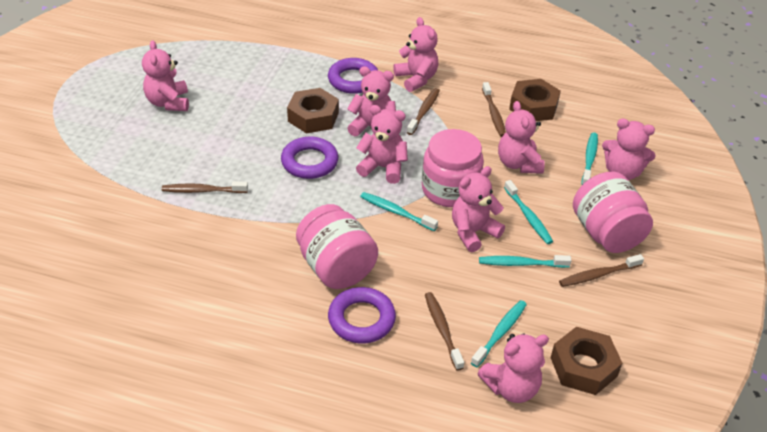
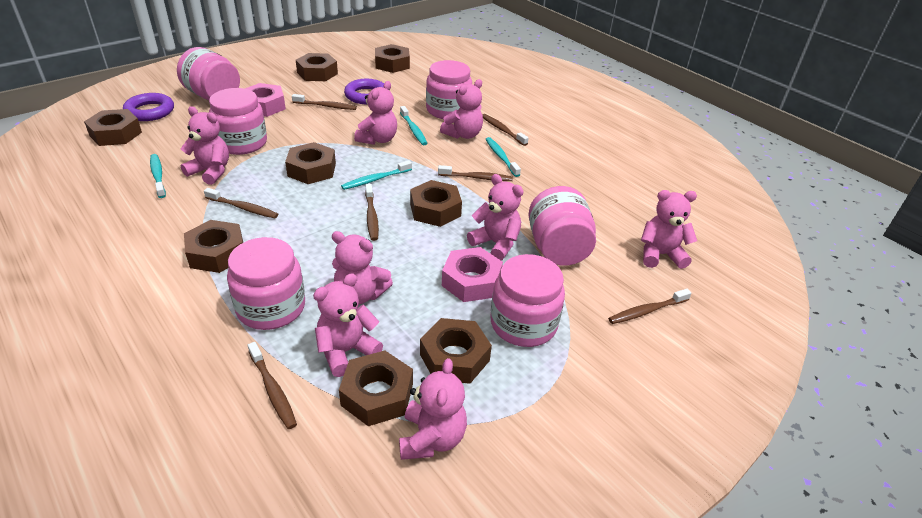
brown nut: [287,88,339,133] [509,79,561,121] [550,327,622,395] = 3 -> [84,109,142,146] [184,220,243,273] [285,142,336,184] [296,53,338,81] [339,351,413,426] [375,44,410,73] [410,180,462,227] [420,318,492,384] = 8
brown toothbrush: [162,181,248,193] [407,88,440,135] [425,292,464,371] [482,82,506,137] [559,254,644,287] = 5 -> [204,188,278,218] [248,342,297,429] [292,94,357,110] [365,184,379,241] [438,165,513,181] [482,114,528,146] [608,289,691,324] = 7
pink jar: [296,204,378,289] [422,129,484,207] [573,172,653,253] = 3 -> [177,47,240,100] [209,88,267,155] [227,237,305,330] [426,60,472,119] [490,254,565,347] [528,186,596,266] = 6
pink nut: none = 0 -> [245,83,286,117] [442,247,503,302] = 2
purple ring: [281,137,338,179] [328,58,378,94] [328,287,396,343] = 3 -> [123,93,174,121] [344,79,384,104] = 2
turquoise toothbrush: [360,192,438,231] [471,300,527,367] [479,255,572,268] [504,180,553,244] [582,133,598,185] = 5 -> [150,154,166,198] [341,160,412,190] [400,106,427,145] [485,137,521,177] = 4

